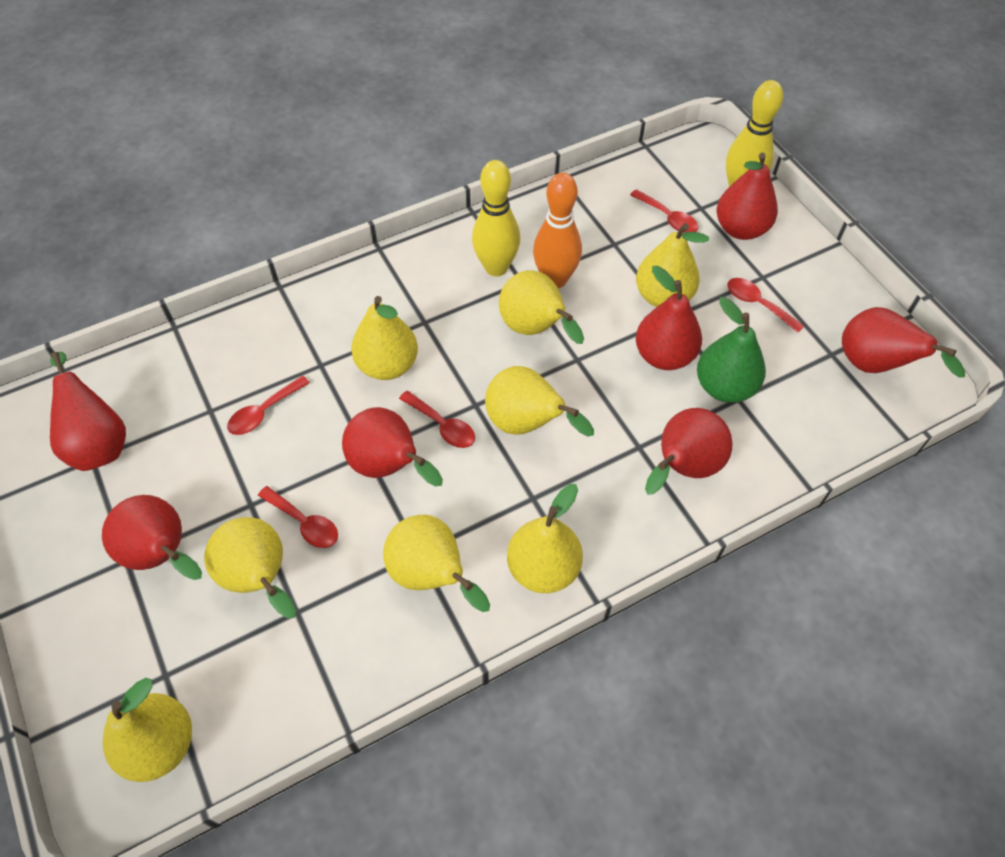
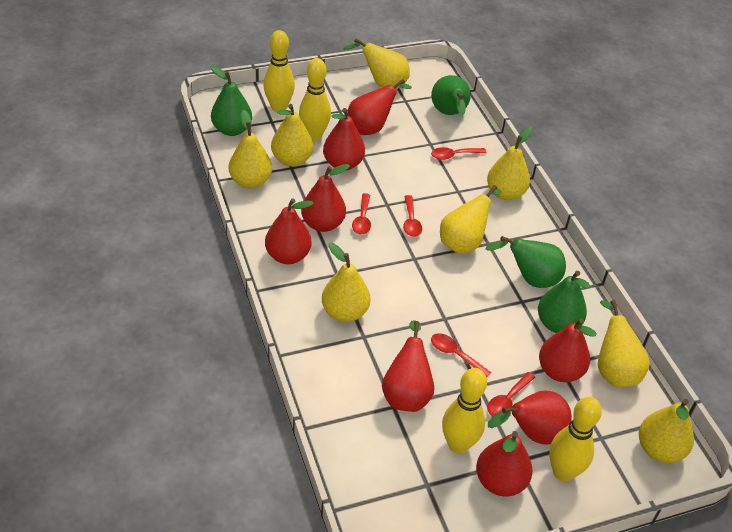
green pear: [697,297,766,403] = 1 -> [210,66,252,136] [431,75,471,115] [485,236,566,288] [538,271,590,333] = 4
orange bowling pin: [533,173,582,288] = 1 -> none = 0
red pear: [50,352,126,471] [102,495,202,580] [342,407,443,486] [636,266,702,370] [645,408,733,495] [717,153,778,240] [842,307,965,378] = 7 -> [265,199,314,264] [301,164,350,232] [323,108,365,170] [347,79,412,135] [382,320,434,412] [476,431,533,496] [488,391,572,445] [539,318,597,382] = 8
yellow bowling pin: [472,160,520,276] [726,80,783,187] = 2 -> [263,30,295,112] [299,58,331,141] [442,368,487,454] [549,397,602,482] = 4

